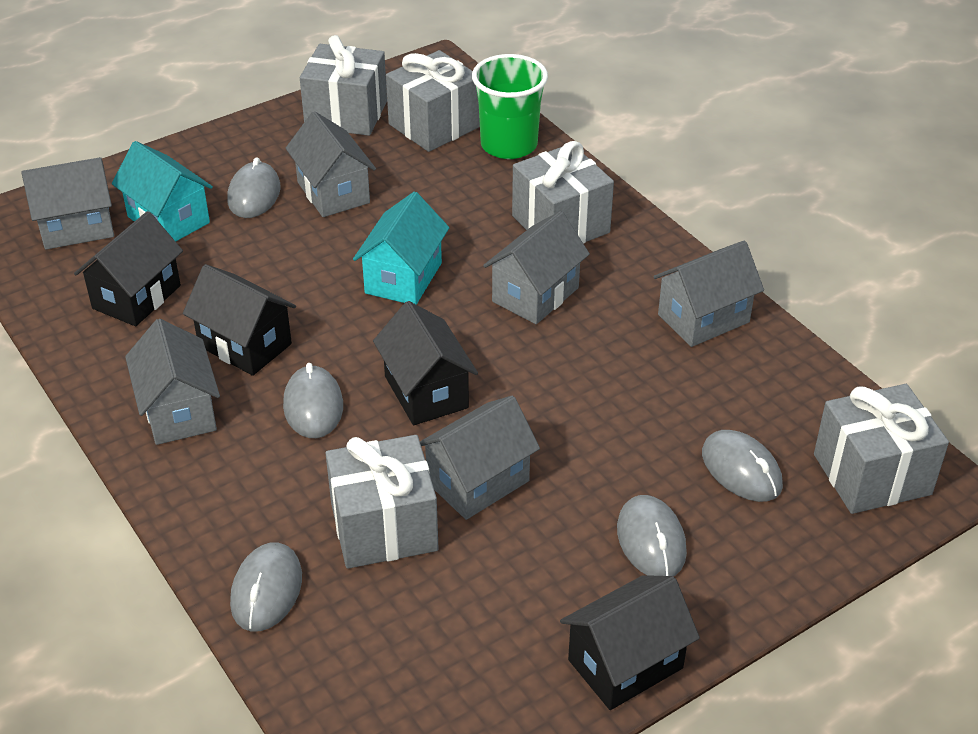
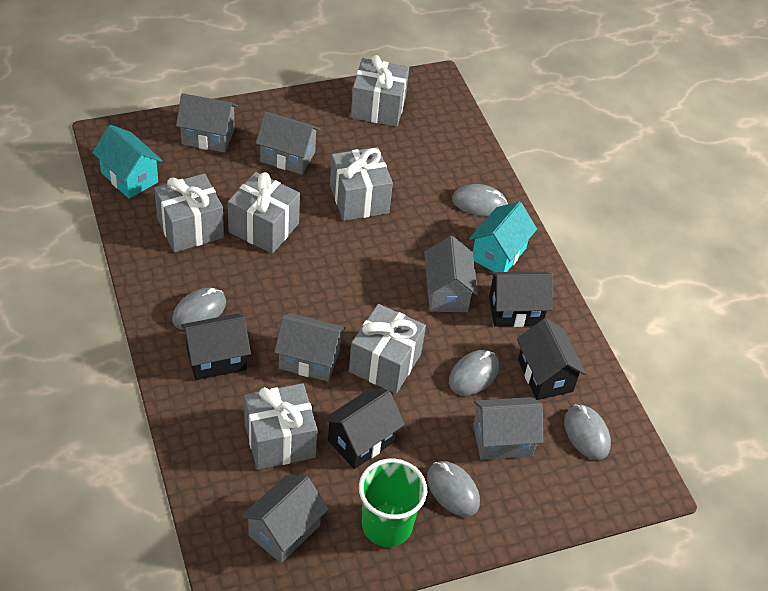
grey gift: [300,35,387,136] [326,435,439,569] [386,50,480,152] [512,141,614,244] [814,384,949,514] = 5 -> [154,173,224,252] [228,172,300,254] [244,383,318,470] [330,147,393,221] [349,304,426,394] [351,55,409,127] = 6

